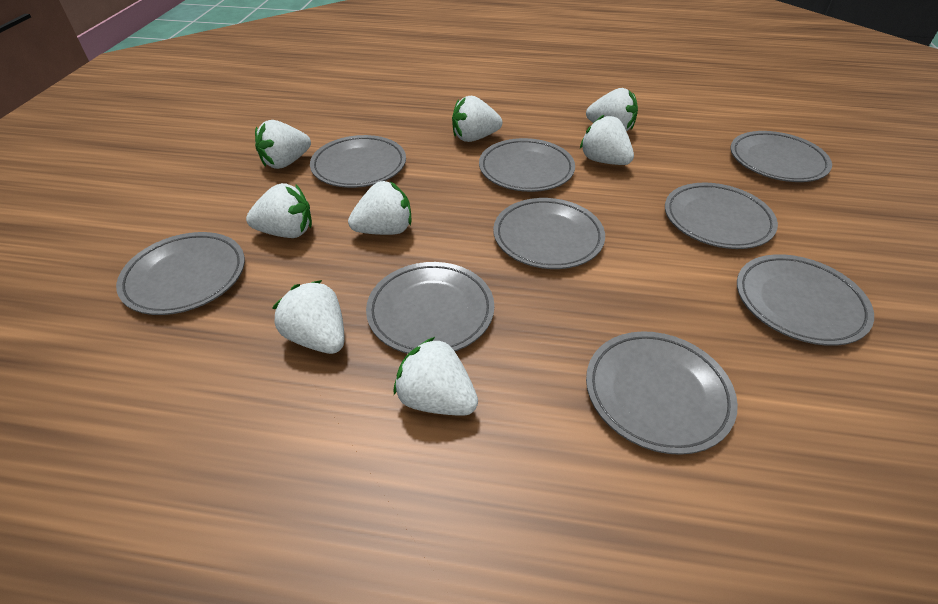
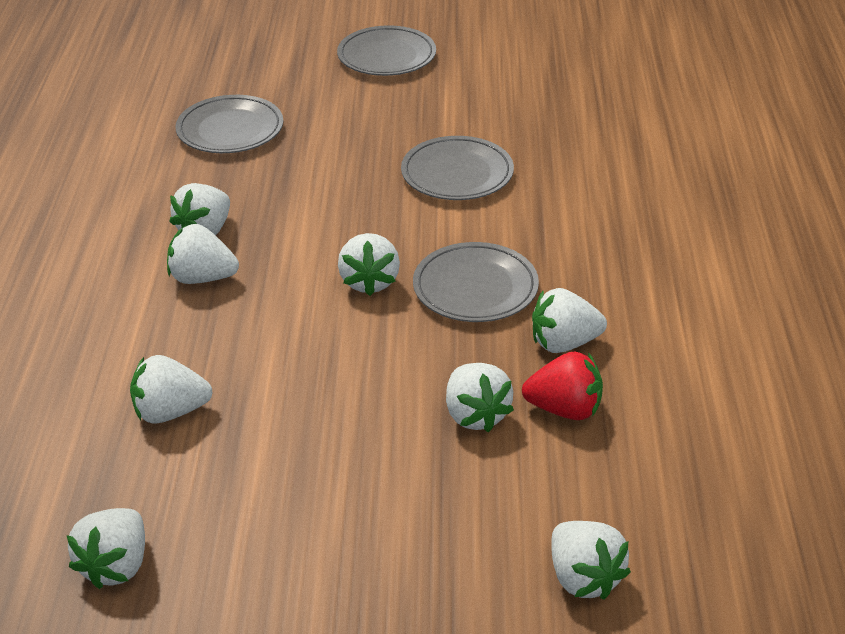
grey plate: [116,232,245,315] [310,135,406,188] [366,262,494,354] [479,138,575,192] [493,198,605,269] [586,331,738,455] [665,183,778,249] [731,131,832,182] [737,254,874,346] = 9 -> [175,95,283,153] [337,25,436,76] [401,136,514,200] [413,242,539,322] = 4
red strawberry: none = 0 -> [522,351,603,420] = 1

